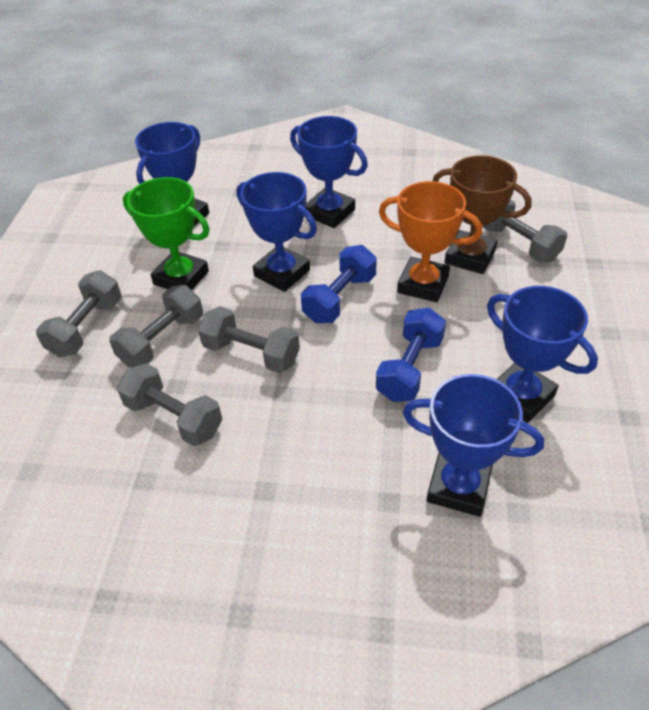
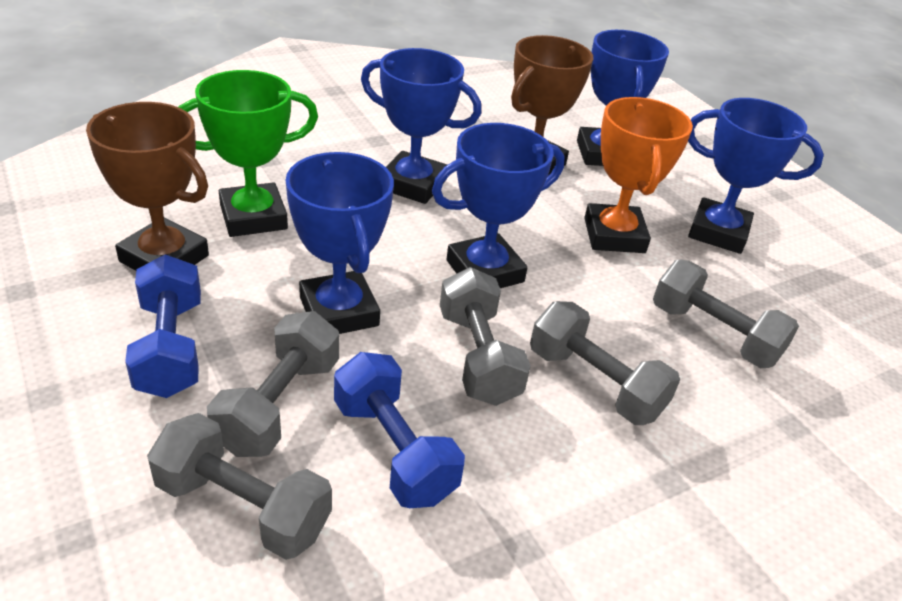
brown trophy: [433,155,532,274] = 1 -> [86,102,209,271] [511,35,593,176] = 2

